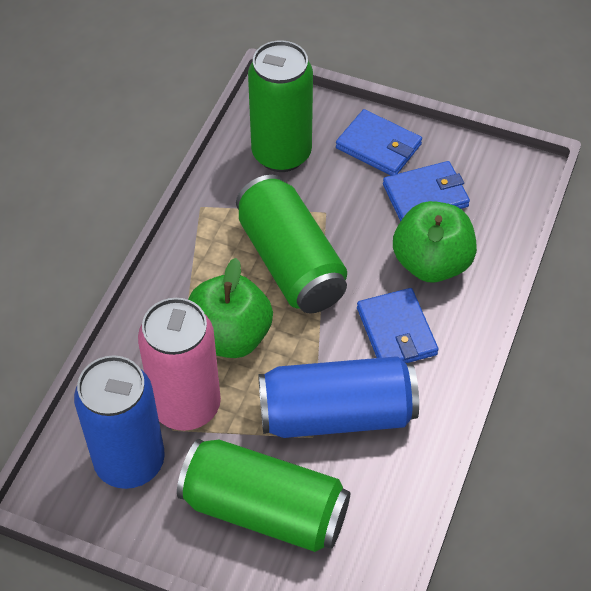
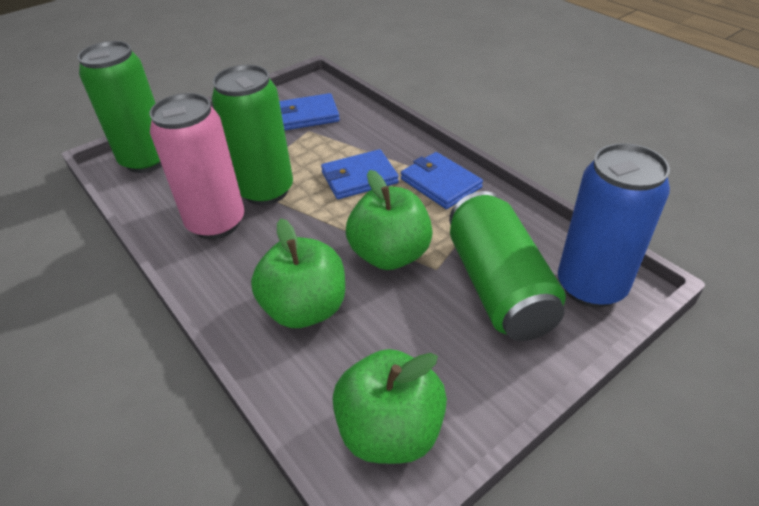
blue can: [74,355,165,489] [258,356,419,438] = 2 -> [558,143,670,308] = 1
green apple: [188,258,273,358] [393,201,477,282] = 2 -> [251,219,345,328] [333,349,447,464] [346,170,433,270] = 3

